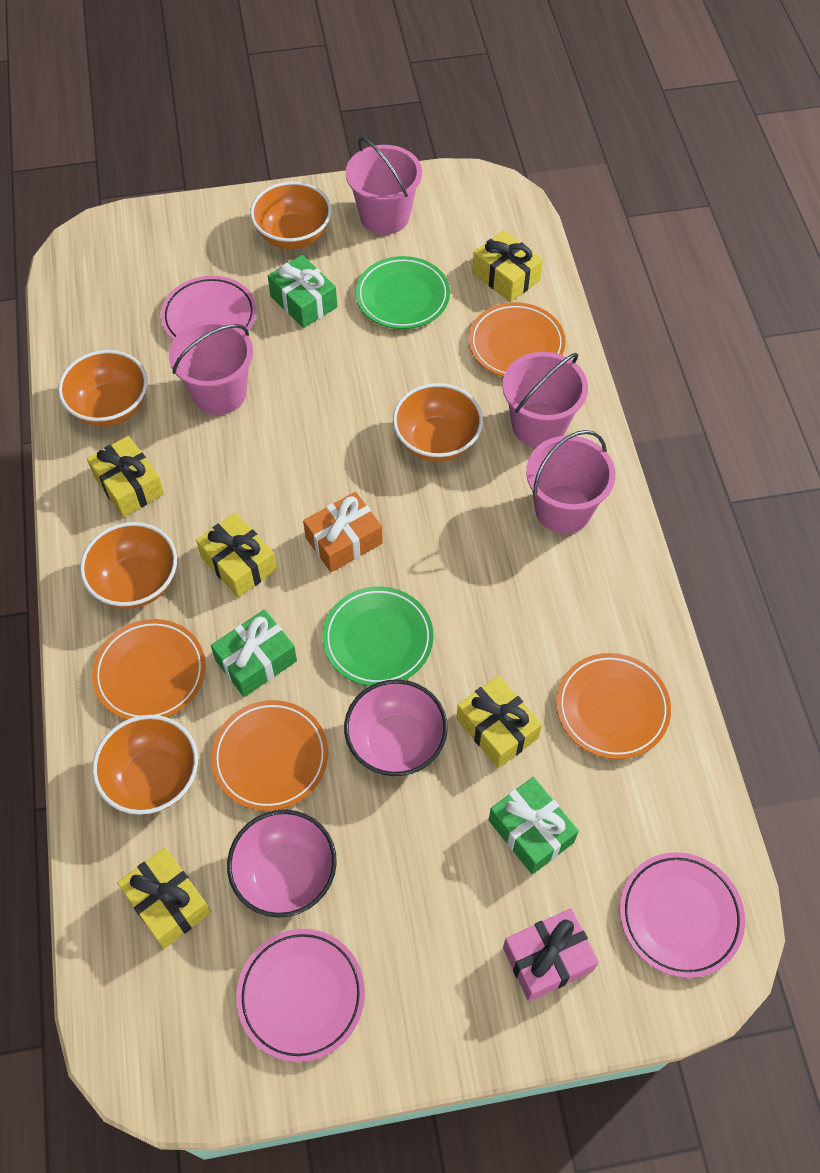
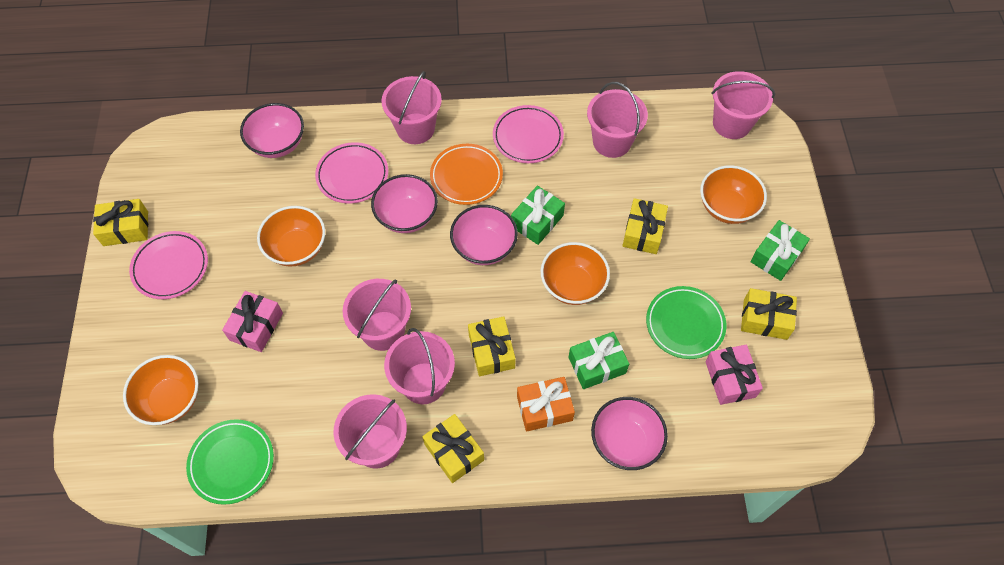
orange bowl: [58,350,148,427] [80,522,177,609] [92,715,198,815] [250,182,332,249] [393,383,483,462] = 5 -> [123,355,199,425] [257,206,325,266] [540,242,610,305] [700,165,767,224] = 4
orange plate: [92,619,206,720] [211,700,328,811] [469,302,566,377] [556,653,671,759] = 4 -> [430,144,503,205] = 1
pink bowl: [227,810,337,918] [344,679,448,776] = 2 -> [240,103,304,158] [371,174,438,233] [450,205,518,265] [591,397,668,470] = 4
pink bucket: [169,320,253,415] [346,137,422,235] [503,352,588,447] [526,430,616,534] = 4 -> [333,394,407,469] [343,279,411,351] [381,71,442,144] [384,328,455,404] [587,82,648,158] [711,71,775,139] = 6
pink gift: [503,908,599,1001] = 1 -> [222,291,283,352] [705,345,763,405] = 2

